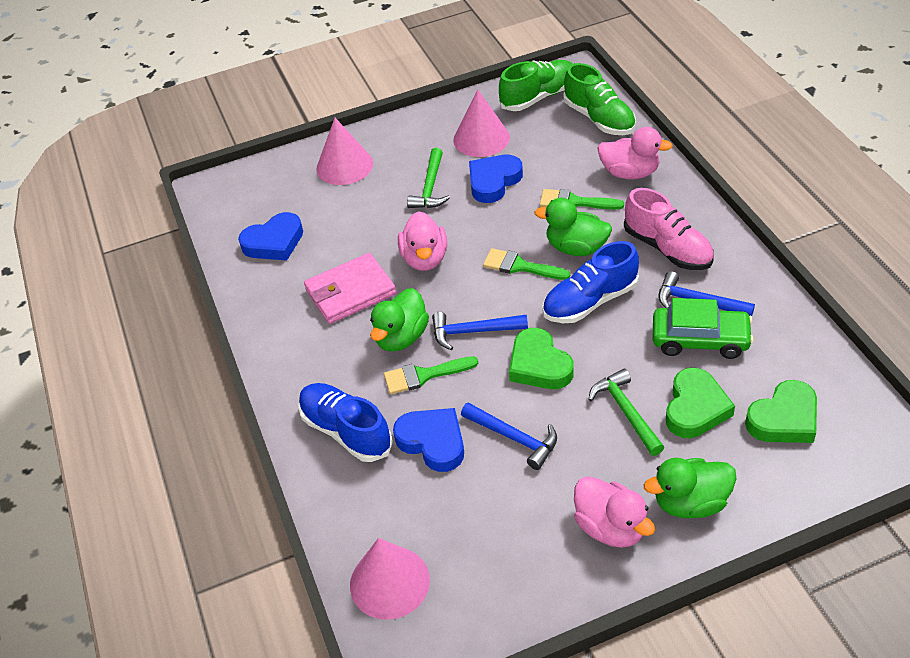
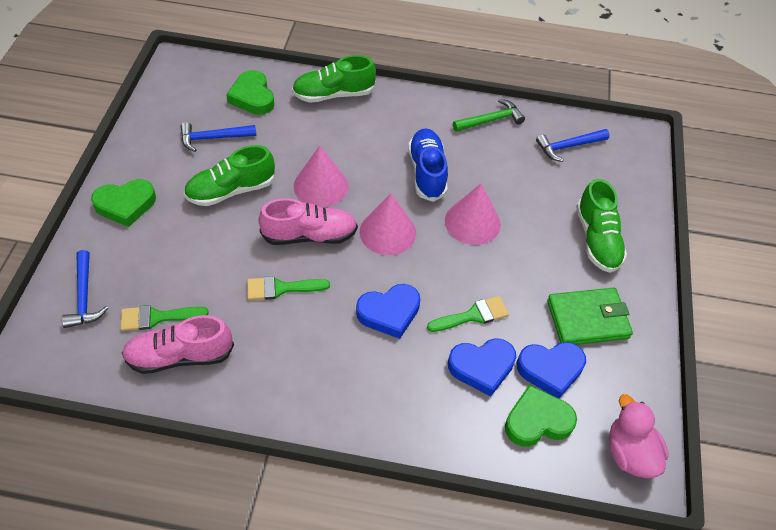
blue shoe: [298,383,393,462] [542,241,639,323] = 2 -> [408,128,448,202] = 1
green car: [653,298,754,359] = 1 -> none = 0
green duck: [370,288,429,351] [534,198,612,256] [644,458,737,518] = 3 -> none = 0
green hammer: [407,148,450,208] [588,369,664,456] = 2 -> [453,99,525,132] = 1
green shoe: [499,60,573,111] [563,63,636,135] = 2 -> [184,145,275,206] [292,55,376,102] [576,179,627,273] = 3
green wallet: none = 0 -> [547,287,633,345] = 1
pink duck: [398,211,447,271] [574,476,655,548] [597,127,673,179] = 3 -> [609,394,669,478] = 1
pink shoe: [624,188,714,270] = 1 -> [122,315,234,374] [258,198,358,245] = 2
pink wallet: [304,253,396,324] = 1 -> none = 0

